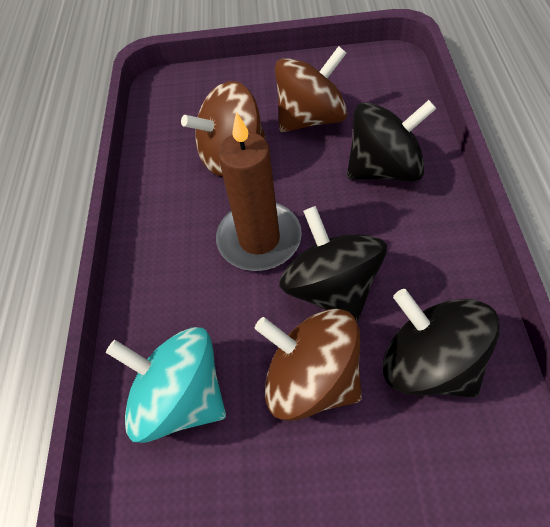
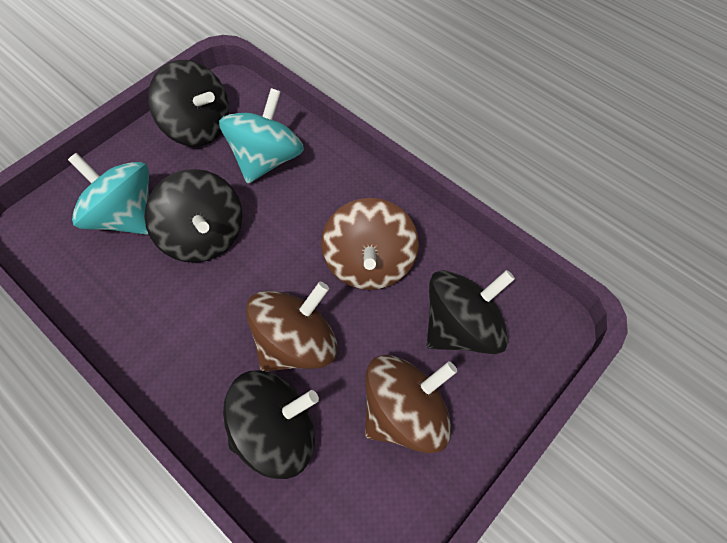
black spinning top: [279,206,387,322] [347,100,436,182] [383,289,500,398] = 3 -> [145,169,242,263] [148,60,229,147] [223,370,319,479] [427,270,515,354] = 4
brown candle: [216,112,302,271] = 1 -> none = 0
turquoise spinning top: [106,327,226,443] = 1 -> [68,153,149,235] [219,88,304,184] = 2

